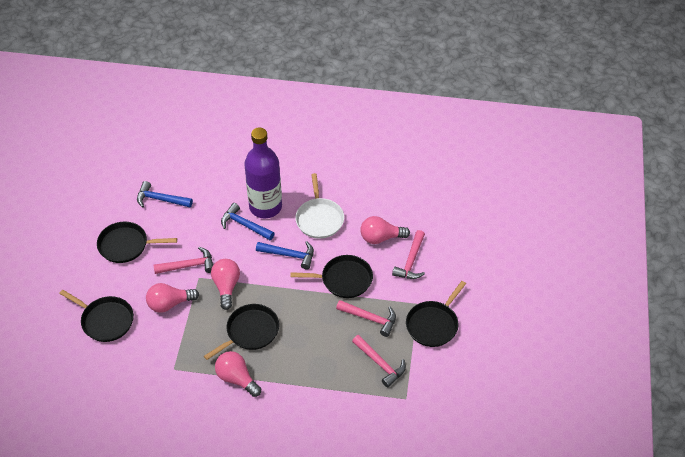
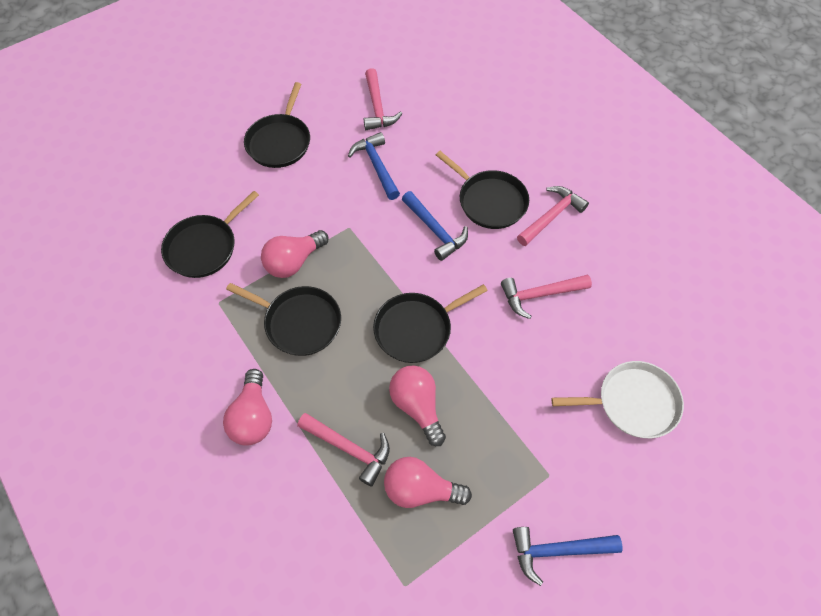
purple bottle: [244,128,282,218] = 1 -> none = 0

